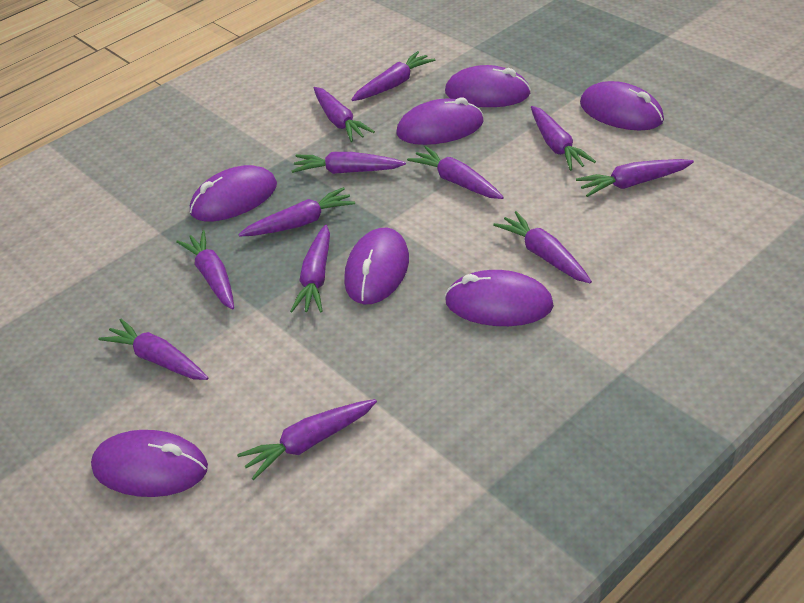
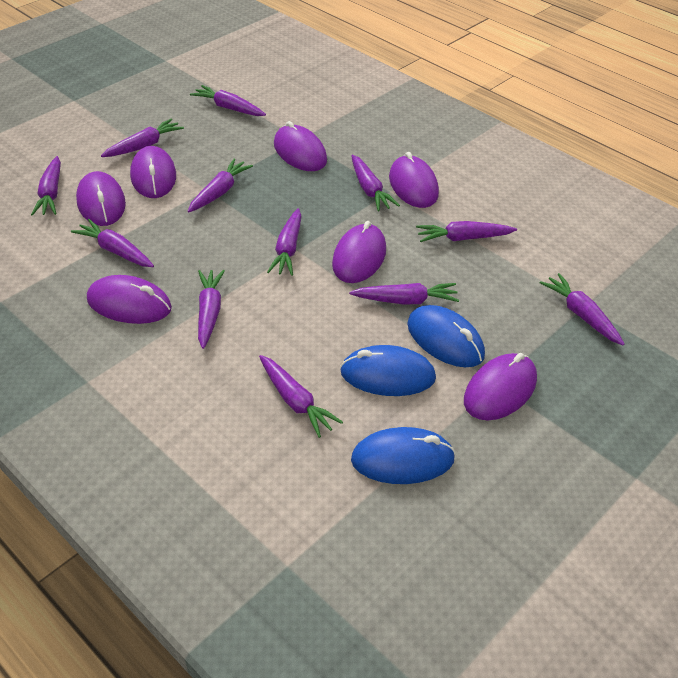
blue mouse: none = 0 -> [340,345,436,396] [351,427,455,484] [407,305,485,367] = 3

